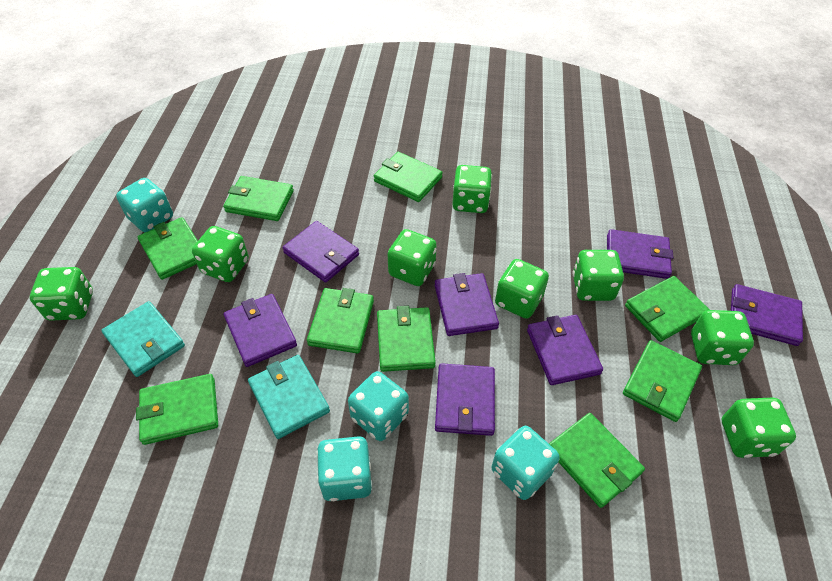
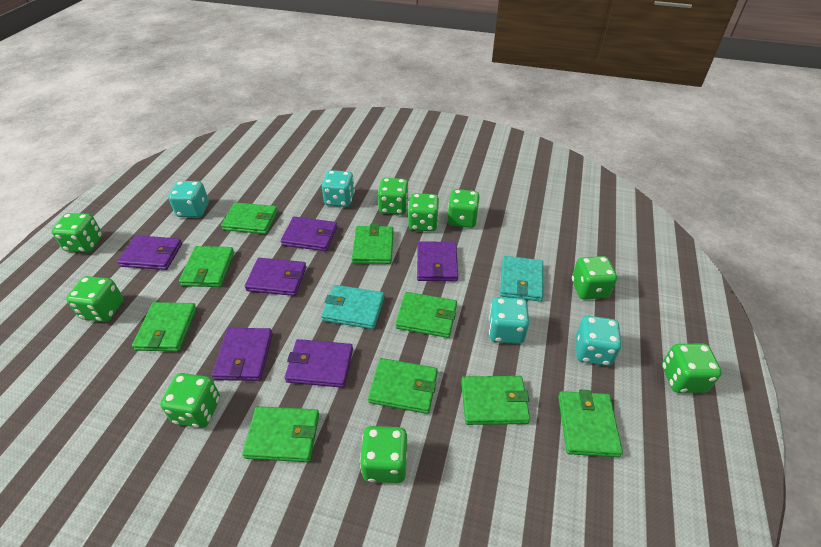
green dice: [30,267,93,321] [192,226,249,282] [387,229,437,286] [452,165,492,213] [495,259,549,319] [573,250,624,301] [691,310,754,365] [722,398,796,458] = 8 -> [51,213,103,253] [66,276,124,322] [160,373,220,428] [360,426,407,483] [378,178,409,215] [408,193,439,231] [448,189,480,228] [572,256,617,299] [662,344,722,393] = 9
purple wallet: [224,294,297,367] [283,221,359,283] [435,273,499,336] [435,363,495,436] [527,315,603,385] [607,229,673,279] [731,284,803,346] = 7 -> [117,235,182,270] [212,328,273,381] [245,258,306,296] [281,217,337,251] [285,339,353,388] [417,241,458,281] = 6

